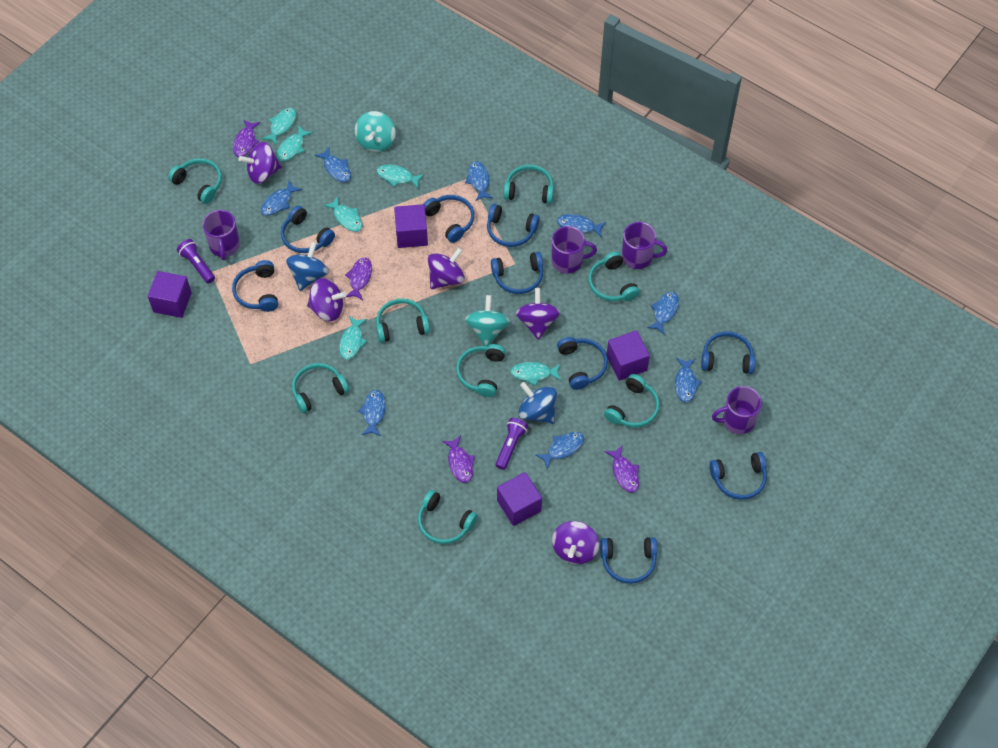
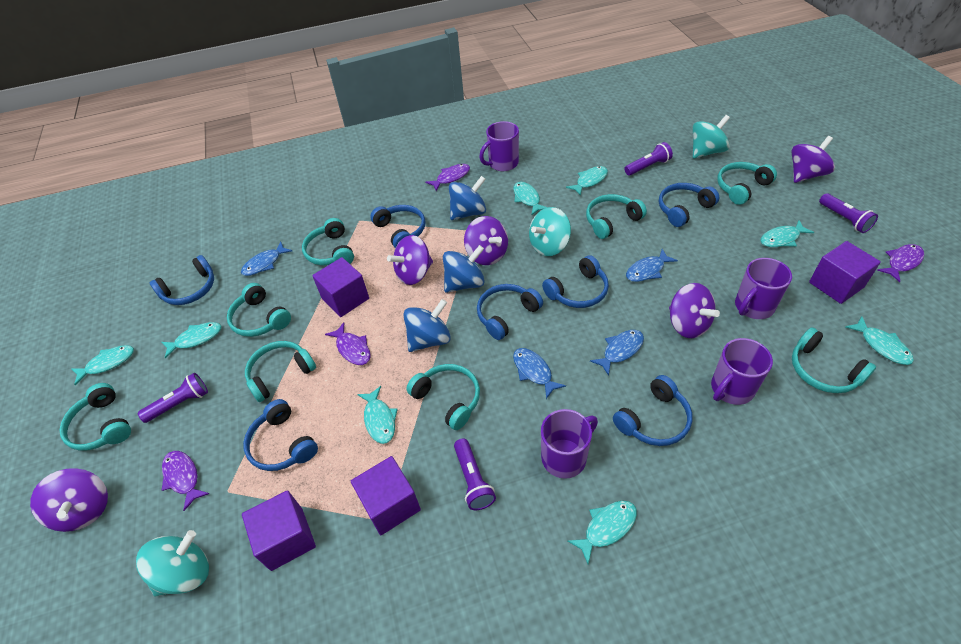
blue fish: [261,181,302,216] [314,147,351,182] [358,390,386,436] [465,161,493,201] [536,432,584,469] [557,214,606,237] [647,292,679,335] [675,358,702,403] = 8 -> [241,242,292,276] [513,348,566,399] [590,330,644,376] [626,249,678,282] = 4
blue headphones: [232,260,278,312] [281,206,335,253] [424,195,474,243] [487,204,540,247] [491,252,543,294] [557,337,608,390] [600,537,657,584] [701,331,756,374] [709,452,767,500] = 9 -> [150,255,214,305] [243,399,318,471] [370,205,426,248] [477,284,543,340] [542,255,609,308] [613,375,692,446] [659,183,719,227] = 7
blue spinning top: [286,242,329,291] [518,382,557,424] = 2 -> [403,299,451,352] [443,245,484,293] [449,176,486,220] = 3
purple flashlight: [177,239,215,284] [495,418,528,470] = 2 -> [138,373,208,423] [454,439,496,510] [625,142,673,176] [819,193,878,233] = 4
turquoise fish: [262,108,296,145] [276,125,313,161] [323,196,363,232] [339,316,367,360] [377,164,424,188] [510,362,561,386] = 6 -> [72,345,134,385] [162,322,221,359] [357,386,398,444] [513,182,548,215] [566,166,608,196] [568,501,637,564] [761,220,814,247] [845,316,914,365] = 8
turquoise spinning top: [355,111,396,152] [465,295,510,346] = 2 -> [136,530,209,596] [529,207,571,256] [693,115,730,159] = 3

